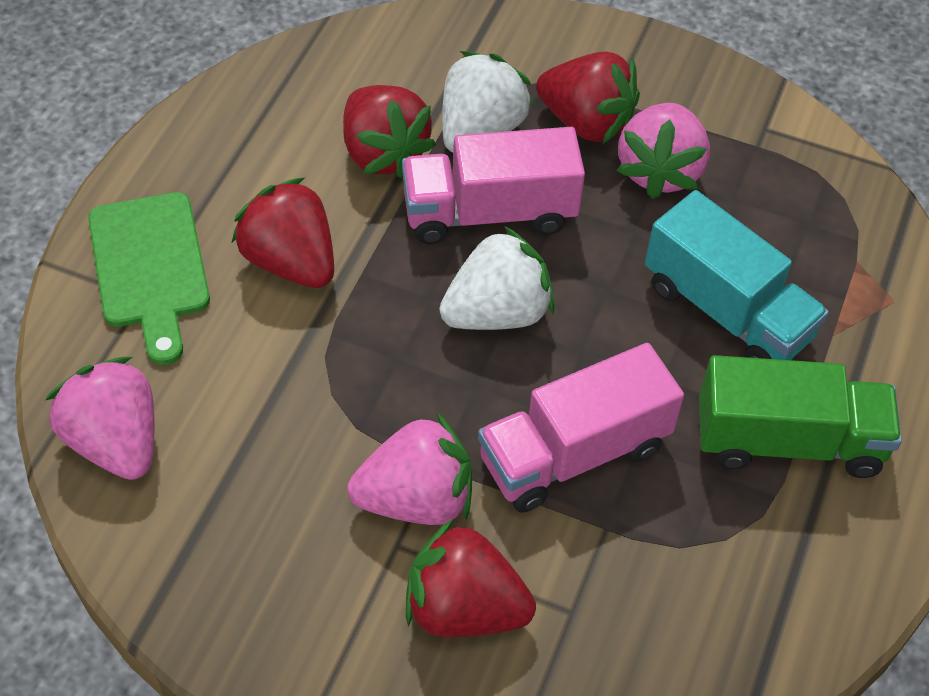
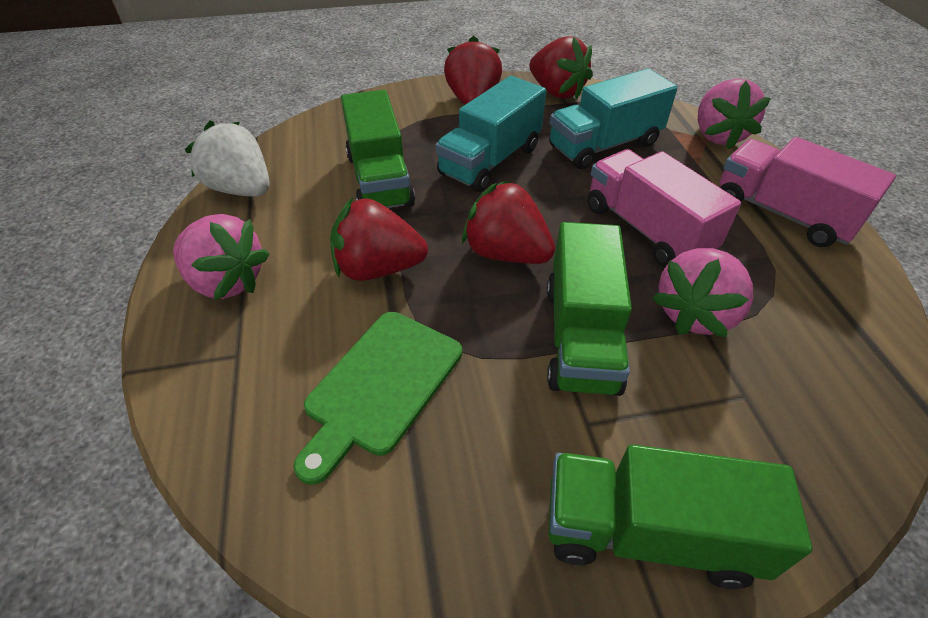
green truck: [699,355,902,478] = 1 -> [341,90,415,208] [547,222,632,396] [548,444,812,589] = 3
turquoise truck: [645,190,829,360] = 1 -> [435,76,546,192] [549,68,678,169] = 2
white strawberry: [439,226,555,330] [442,51,533,153] = 2 -> [185,121,270,197] = 1

